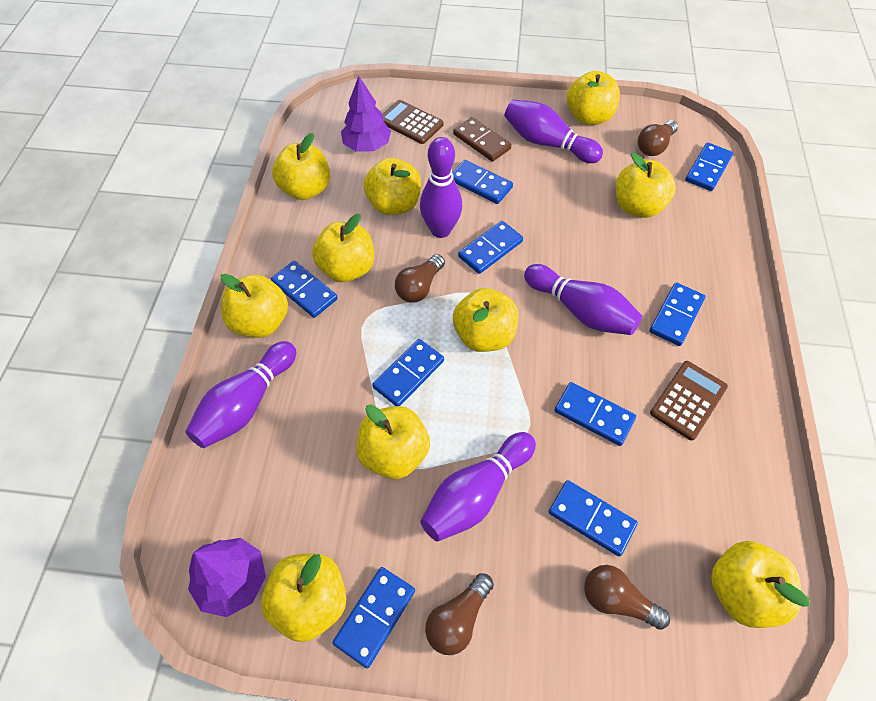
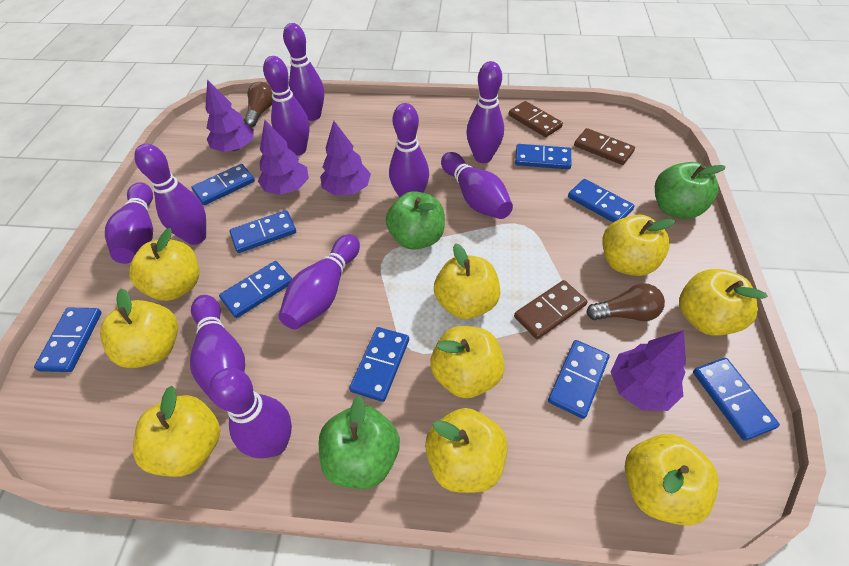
brown calculator: [382,100,444,144] [650,361,728,440] = 2 -> none = 0
brown domino: [453,117,511,162] = 1 -> [509,101,563,137] [514,280,588,339] [574,128,635,165] = 3
brown light bulb: [395,254,445,303] [425,573,494,655] [584,565,670,630] [638,120,678,156] = 4 -> [244,82,273,127] [586,283,665,321] = 2
green apple: none = 0 -> [319,396,400,489] [386,191,445,250] [655,162,726,219] = 3
purple bowling pin: [185,341,296,448] [420,137,462,238] [420,432,536,541] [504,99,603,163] [524,264,642,335] = 5 -> [105,182,153,264] [134,144,206,245] [190,295,245,403] [209,368,292,458] [263,56,310,156] [278,234,360,330] [283,23,324,121] [389,103,429,197] [441,152,513,219] [467,61,504,163] = 10
purple tree: [188,538,266,617] [341,76,391,152] = 2 -> [205,79,254,152] [258,120,309,195] [320,121,371,196] [611,330,686,411] = 4
yellow apple: [221,274,288,338] [261,553,347,642] [272,133,330,200] [312,214,374,282] [356,404,430,479] [364,158,421,215] [453,288,518,352] [567,71,620,125] [616,153,676,218] [711,541,810,628] = 10 -> [100,288,178,368] [129,228,199,301] [133,386,220,477] [425,408,508,493] [430,326,505,398] [434,243,500,319] [602,215,675,276] [625,434,719,526] [679,269,768,336] = 9

